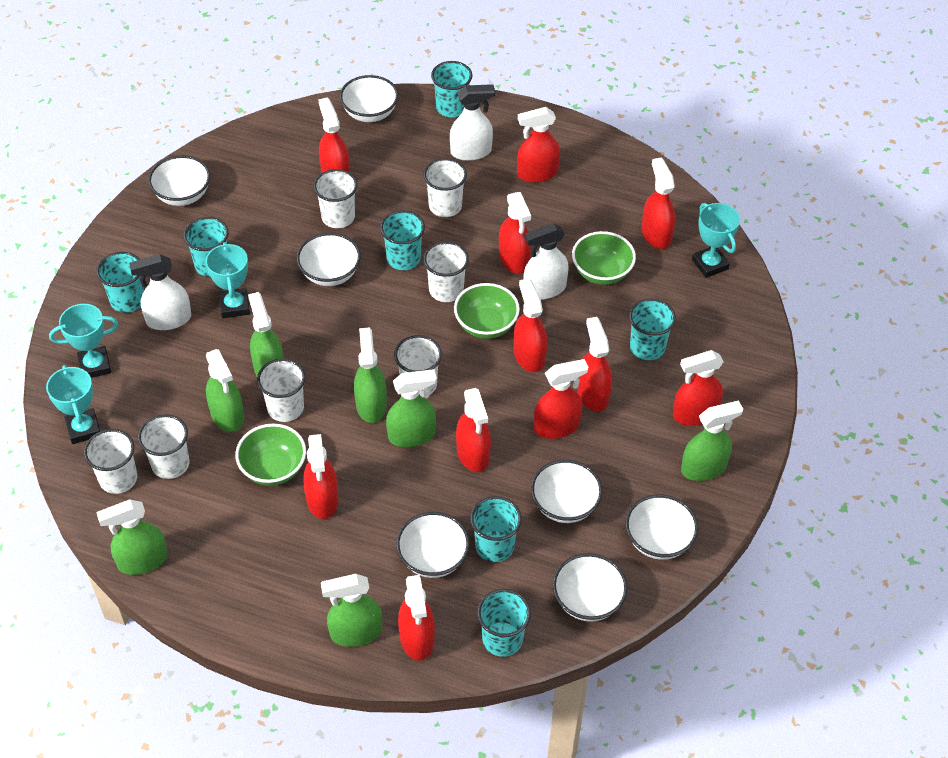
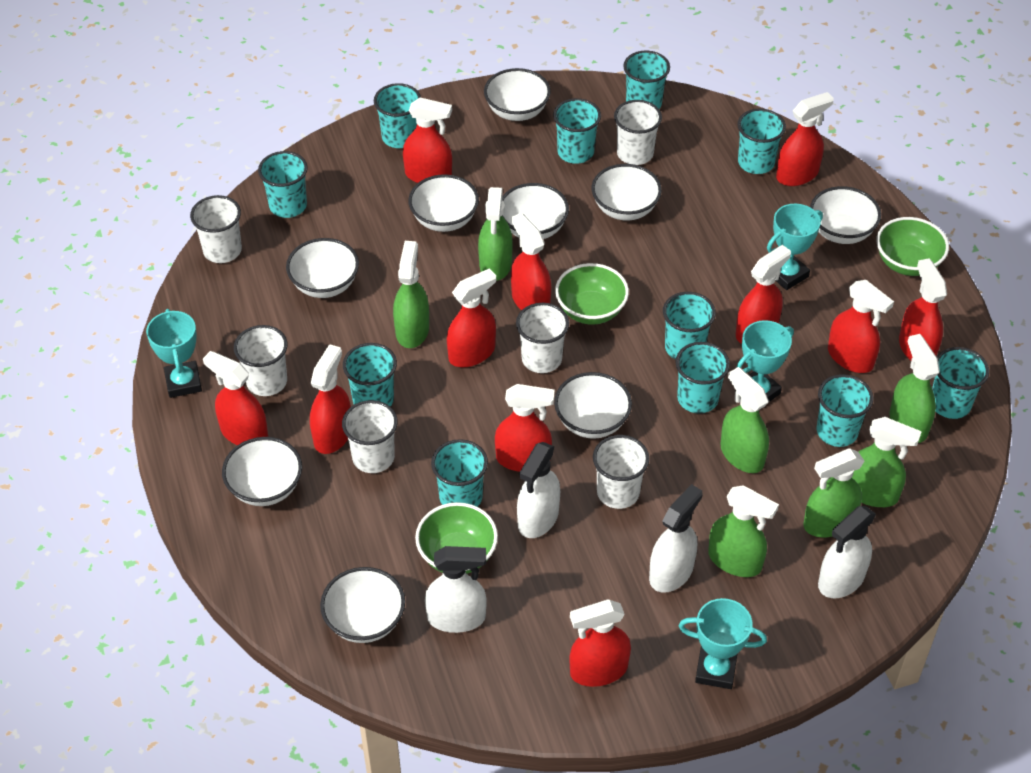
turquoise cup: [96,252,144,313] [183,217,229,277] [380,210,425,270] [431,61,473,117] [470,496,522,562] [477,589,531,657] [629,298,676,360] = 7 -> [258,151,308,218] [343,343,397,407] [374,83,421,148] [431,439,488,507] [553,98,601,164] [623,51,670,109] [663,292,716,360] [675,342,730,414] [738,108,786,174] [817,374,873,447] [932,347,989,419] = 11
white bowl: [148,155,210,206] [296,233,361,286] [340,75,398,122] [396,512,470,578] [531,460,603,523] [553,553,628,622] [625,494,698,560] = 7 -> [222,437,302,506] [286,238,359,298] [320,567,405,643] [408,174,479,232] [484,68,551,121] [502,183,569,239] [554,372,632,439] [592,164,662,220] [810,186,881,244] = 9
white cup: [84,429,137,494] [138,414,189,479] [257,359,306,422] [314,169,357,228] [394,335,442,397] [423,158,467,217] [423,242,469,302] = 7 -> [190,195,242,263] [234,325,288,396] [342,400,398,473] [516,303,569,373] [593,435,649,509] [614,100,662,165] = 6
white spray bottle: [129,254,191,330] [450,84,495,161] [523,223,569,300] = 3 -> [425,546,487,633] [517,442,560,538] [649,484,703,593] [818,506,876,598] = 4

